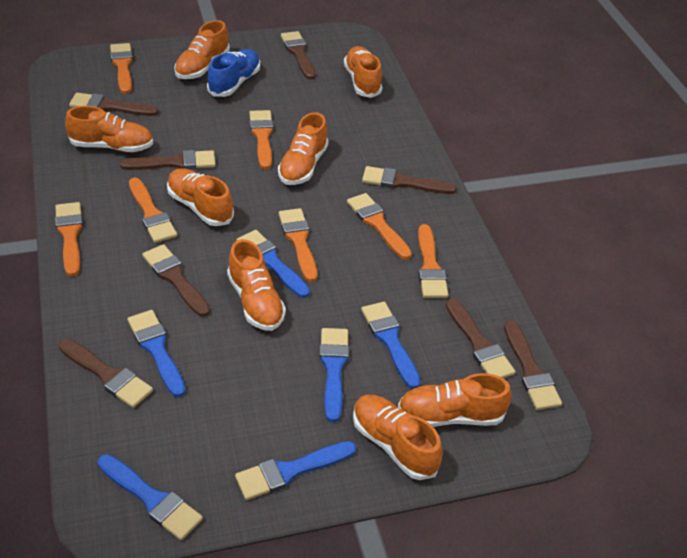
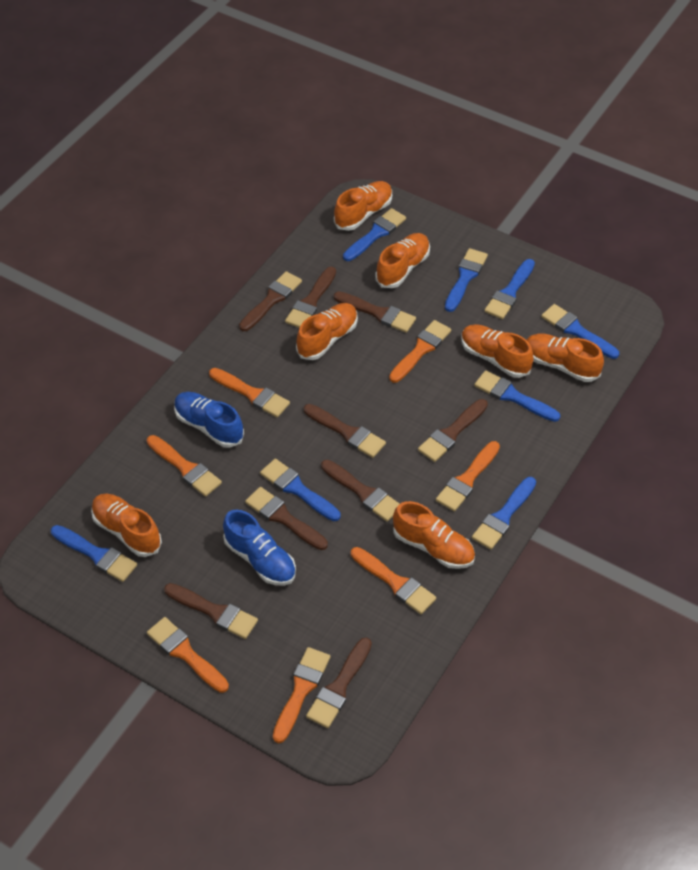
blue brush: [98,454,203,540] [127,310,186,397] [235,441,356,500] [237,230,310,298] [320,328,349,422] [361,302,421,389] = 6 -> [51,525,137,582] [260,459,341,521] [343,208,406,261] [445,248,488,312] [472,477,536,550] [474,370,560,422] [484,259,535,319] [541,304,619,359] = 8
blue shoe: [207,49,260,97] = 1 -> [174,392,244,448] [223,509,296,585] = 2
brown brush: [58,338,153,408] [69,93,159,116] [120,150,216,170] [142,244,210,317] [281,31,315,79] [362,166,456,194] [446,298,515,378] [504,320,562,410] = 8 -> [164,583,258,639] [239,271,302,331] [245,487,328,550] [285,266,336,328] [304,404,386,458] [306,638,372,728] [321,460,400,522] [334,291,416,333] [418,399,488,462] = 9
orange shoe: [65,106,153,152] [167,168,234,226] [174,20,230,79] [227,239,286,331] [278,112,329,185] [344,46,382,98] [353,395,443,480] [398,373,512,427] = 8 -> [91,493,162,557] [296,303,358,360] [334,181,392,231] [375,233,430,288] [393,501,475,569] [461,324,534,378] [526,334,604,382] = 7

